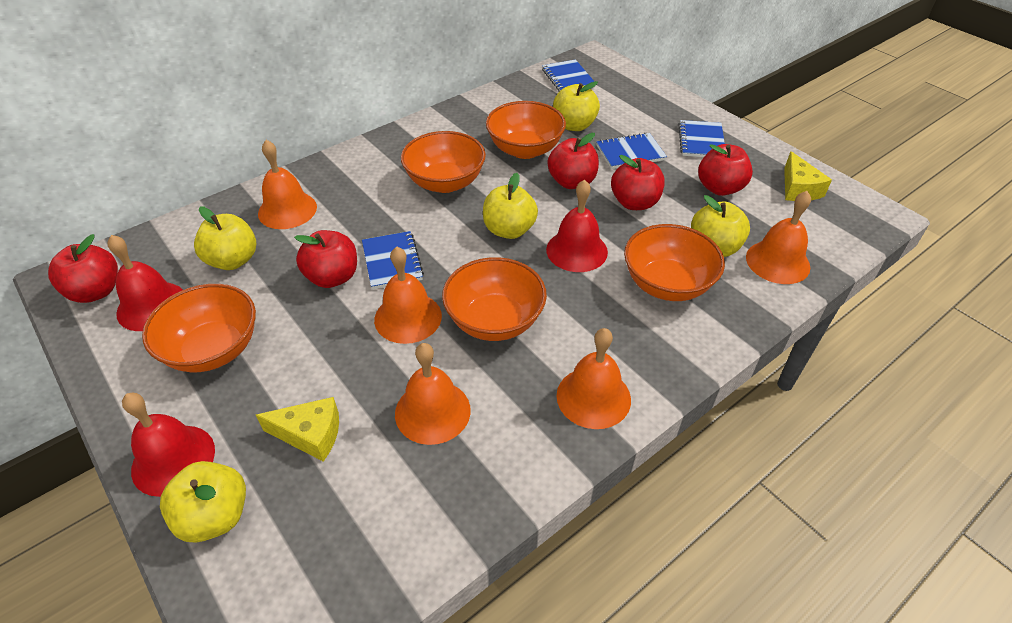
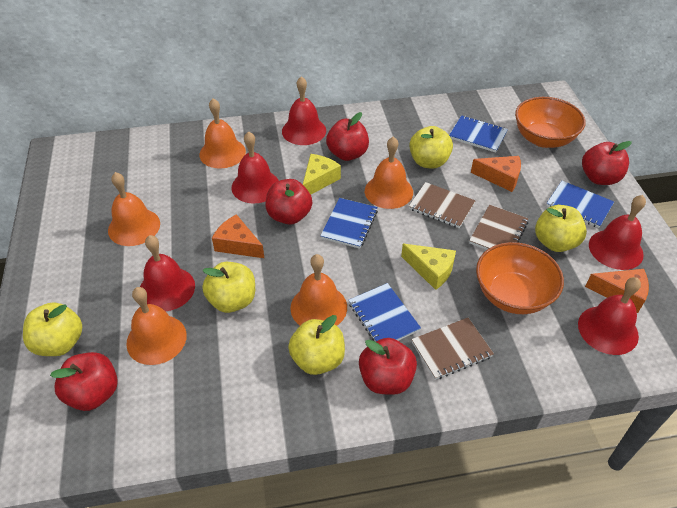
brown notebook: none = 0 -> [409,182,476,228] [412,318,494,380] [469,205,529,250] = 3
orange bowl: [142,284,256,372] [401,131,486,193] [442,257,547,341] [486,101,566,159] [624,224,725,301] = 5 -> [476,242,564,314] [515,97,585,148] = 2
orange cheese: none = 0 -> [212,214,264,258] [471,156,521,192] [585,269,649,313] = 3
red bell: [108,235,183,331] [122,393,215,497] [546,179,608,272] = 3 -> [140,235,195,311] [232,131,279,203] [282,76,326,145] [578,277,641,355] [589,195,646,270] = 5

